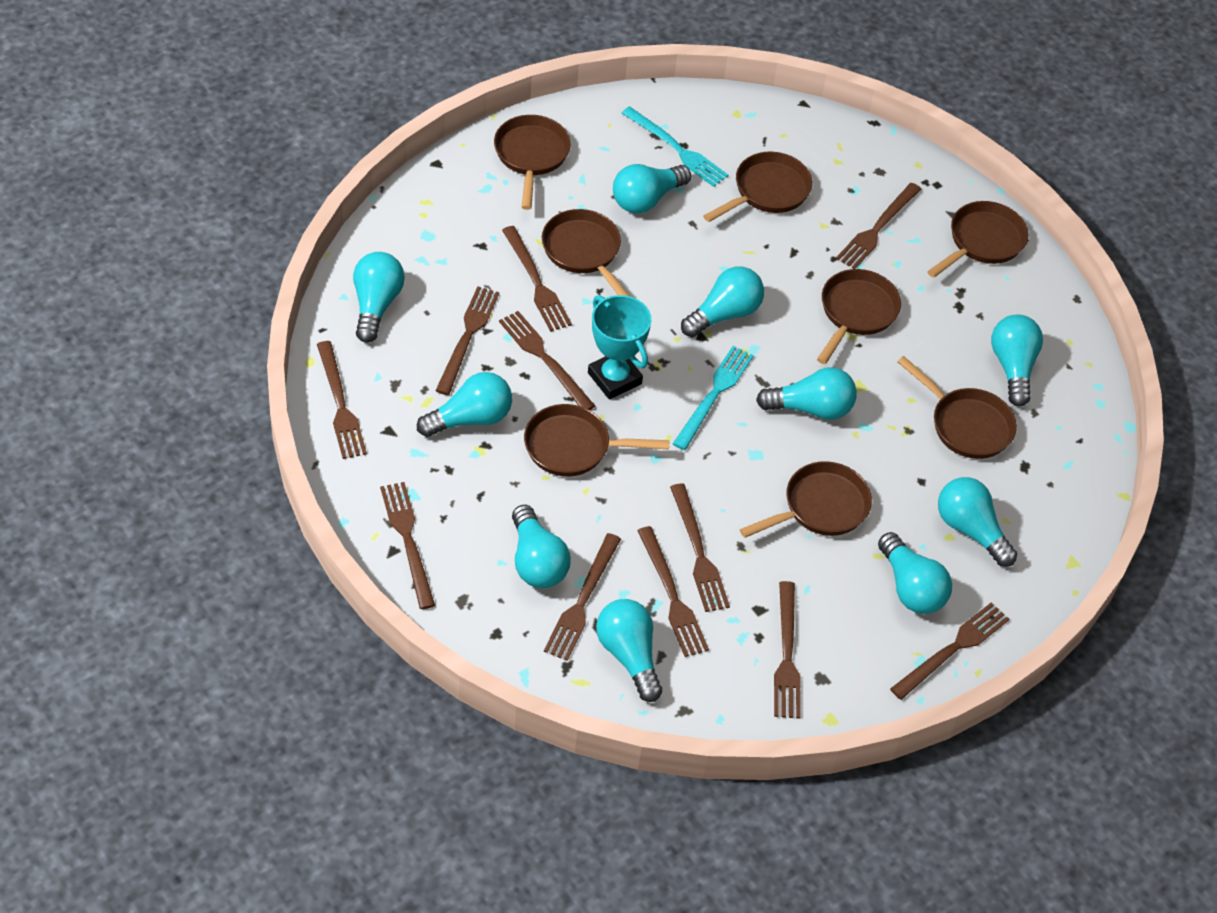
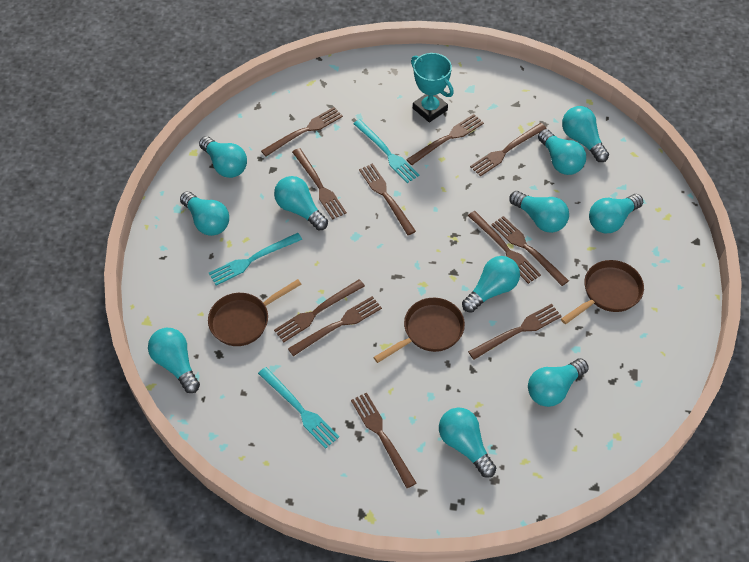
brown pan: [494,115,571,210] [524,404,670,477] [542,209,629,296] [703,152,812,222] [740,461,872,538] [817,269,901,364] [897,356,1017,459] [927,201,1028,278] = 8 -> [208,279,302,346] [373,298,465,363] [561,260,644,324] = 3
turquoise fork: [622,106,728,187] [673,346,754,450] = 2 -> [209,233,302,285] [258,367,339,449] [353,119,419,183] = 3
turquoise light bulb: [353,252,405,343] [417,372,512,437] [512,505,571,588] [596,599,662,702] [613,164,691,213] [681,266,764,337] [756,367,857,420] [878,532,952,614] [938,477,1017,567] [991,315,1043,406] = 10 -> [148,328,200,393] [180,191,229,236] [199,136,247,178] [274,176,328,230] [439,408,496,478] [462,256,520,313] [509,191,569,233] [528,358,589,407] [538,129,586,175] [562,106,609,162] [589,194,643,233] = 11

